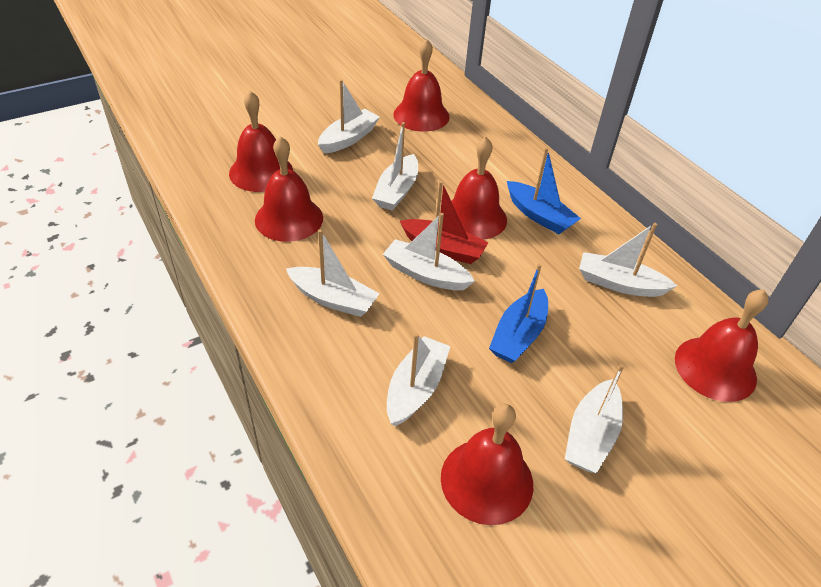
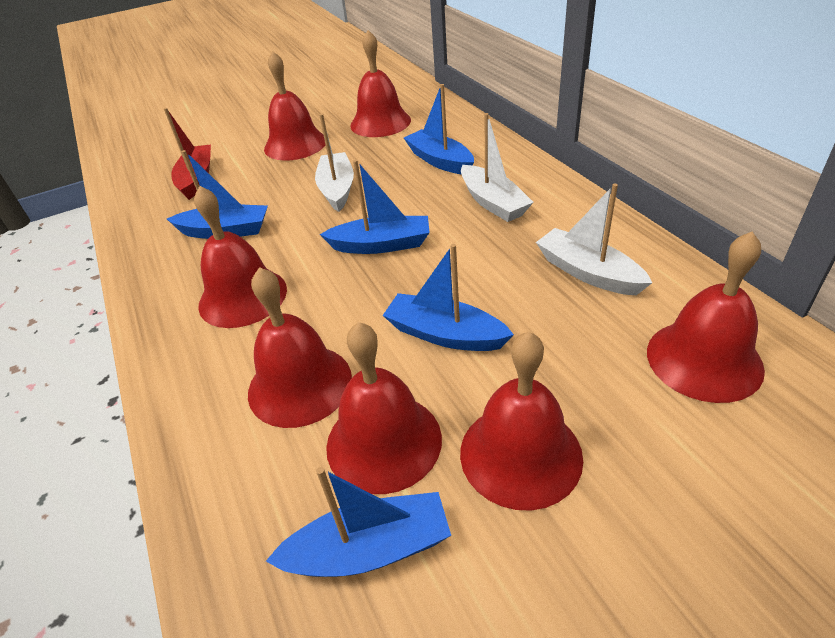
blue boat: [489,263,548,363] [507,148,581,234] = 2 -> [167,150,268,239] [266,467,451,577] [320,159,430,254] [382,244,514,351] [404,84,474,174] = 5
red bell: [229,91,293,192] [255,136,323,242] [393,39,450,132] [441,404,533,525] [451,137,507,240] [675,289,768,402] = 6 -> [194,186,287,328] [248,267,352,428] [264,51,326,161] [326,322,442,494] [350,30,411,137] [460,331,583,511] [647,231,765,403] = 7
white boat: [286,230,380,317] [318,79,380,154] [372,122,418,211] [383,213,475,290] [387,333,451,426] [565,364,624,473] [579,223,677,297] = 7 -> [315,114,354,212] [461,113,534,222] [536,184,652,295] = 3

